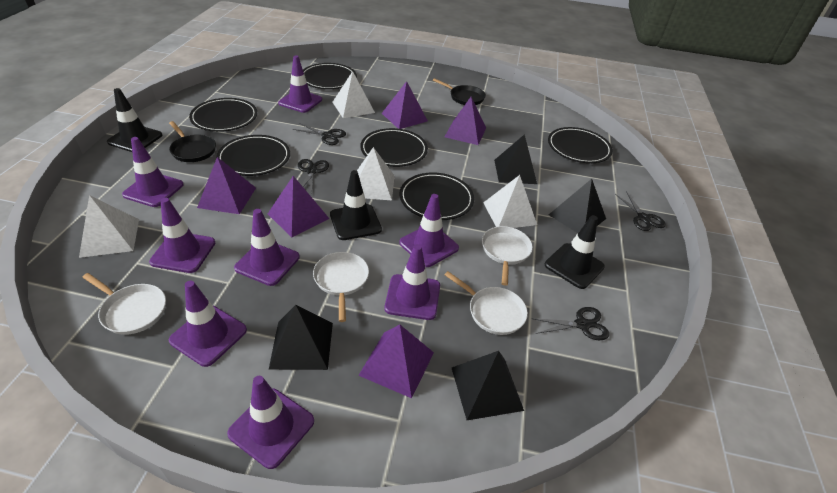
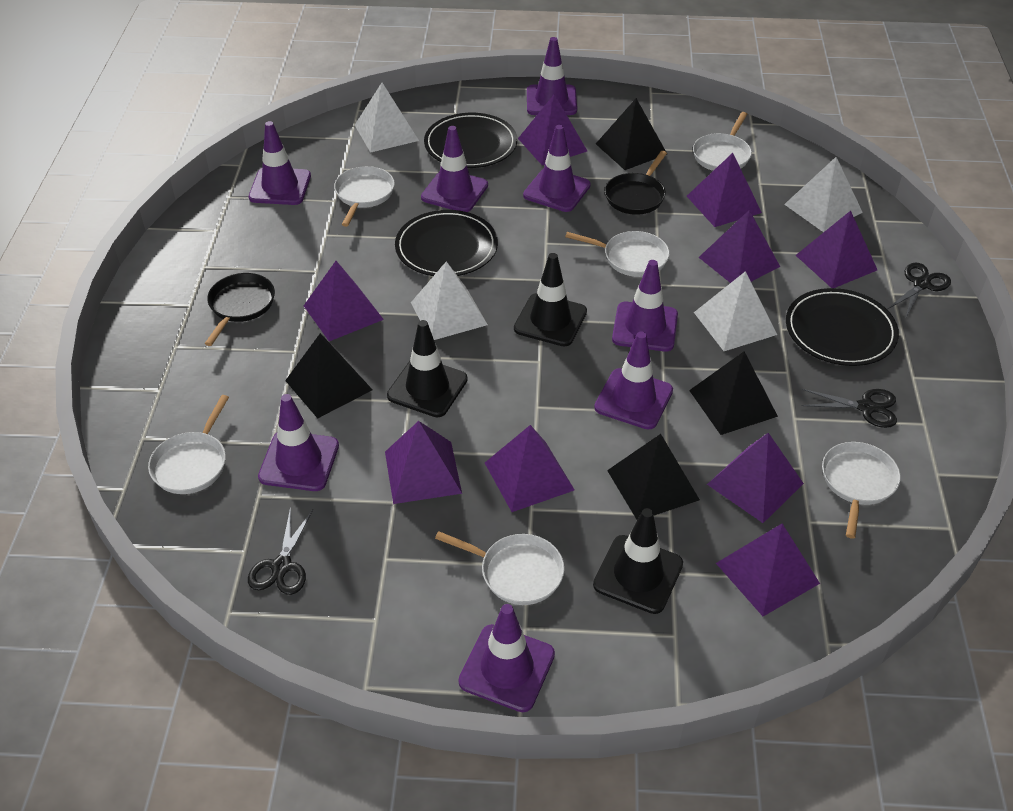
black plate: [189,98,257,132] [216,135,290,176] [303,63,357,89] [360,128,428,167] [399,172,474,220] [548,127,613,163] = 6 -> [395,210,498,276] [424,113,517,168] [786,288,899,366] = 3
black scissors: [293,123,346,145] [298,159,329,196] [531,307,609,340] [615,191,666,231] = 4 -> [248,507,313,595] [801,389,897,428] [888,262,951,319] = 3
purple pyramid: [197,157,256,214] [268,176,329,237] [358,325,434,398] [382,81,428,129] [445,97,486,145] = 5 -> [304,261,384,341] [385,421,462,504] [485,425,575,512] [518,94,587,166] [687,153,762,227] [699,210,780,283] [707,433,804,523] [716,524,820,616] [796,211,877,288] = 9
white pan: [82,273,166,335] [313,252,369,322] [445,271,528,335] [482,226,533,286] = 4 -> [148,395,229,494] [334,166,395,227] [435,531,564,605] [565,231,669,277] [693,112,752,171] [822,442,901,539] = 6

